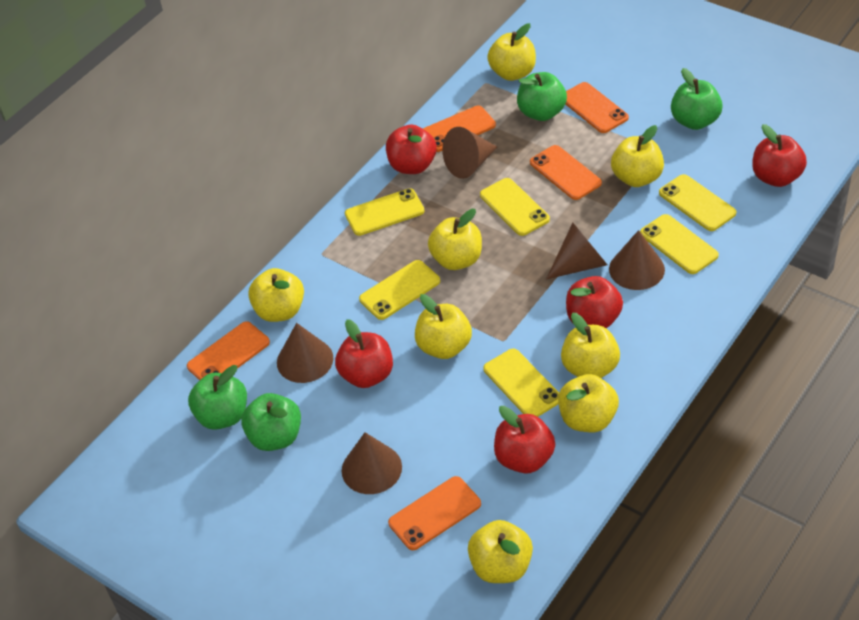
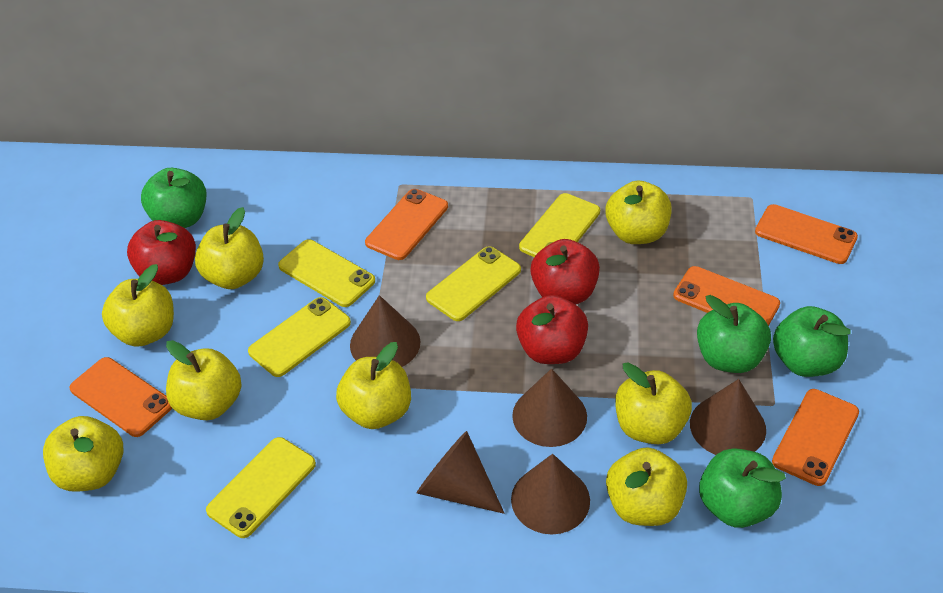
red apple: [335,319,393,388] [386,124,437,174] [494,406,555,474] [566,276,623,328] [752,124,807,187] = 5 -> [127,220,196,285] [516,295,588,364] [530,239,600,304] = 3
yellow phone: [345,188,425,236] [359,260,440,320] [480,178,550,236] [483,349,559,417] [640,214,719,274] [659,174,737,231] = 6 -> [206,437,316,538] [248,297,351,377] [278,239,375,307] [426,246,521,321] [519,193,600,257] = 5

